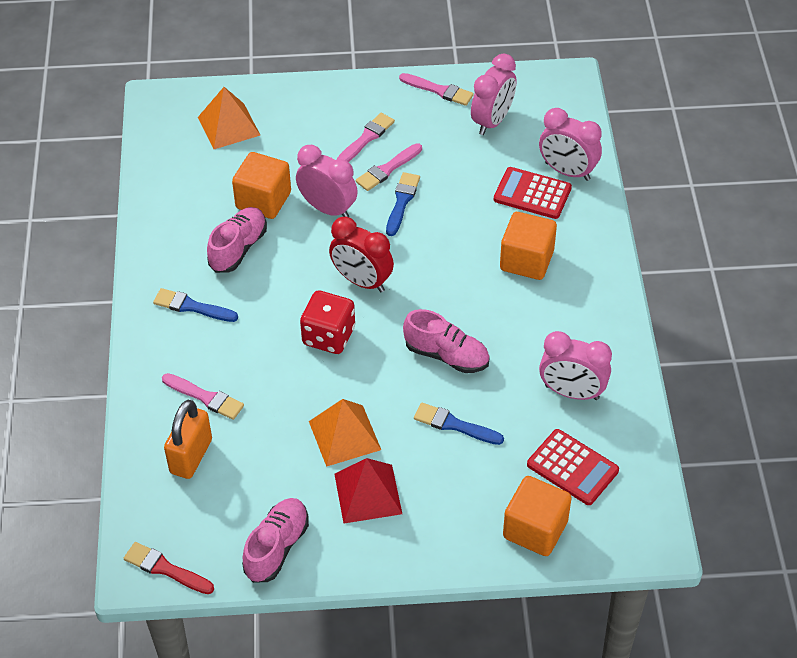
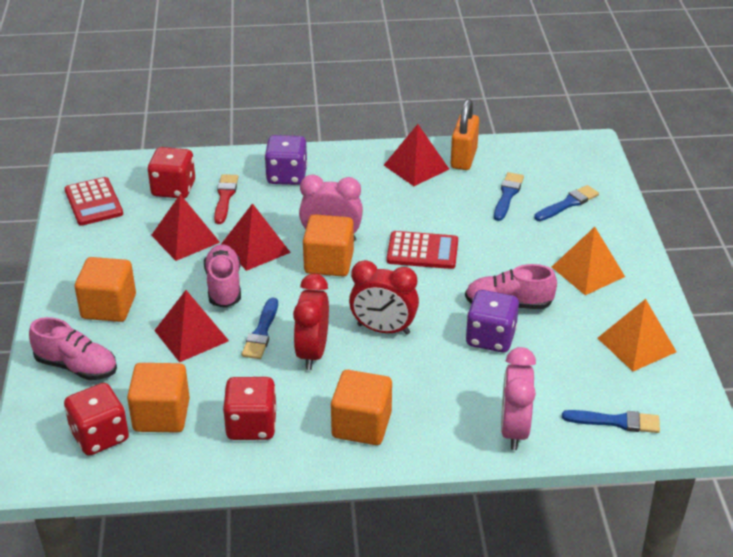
blue brush: [153,288,238,322] [386,172,420,236] [414,403,504,445] = 3 -> [242,297,278,359] [494,172,524,221] [534,185,599,221] [562,410,660,433] = 4
orange cube: [232,152,291,219] [500,212,557,280] [503,476,572,556] = 3 -> [75,257,136,322] [127,363,190,433] [303,214,354,276] [331,370,392,445] = 4
pink brush: [162,373,244,420] [336,113,395,162] [356,143,422,191] [399,73,474,106] = 4 -> none = 0
pink clock: [296,145,358,217] [471,54,516,135] [539,108,602,181] [539,331,612,400] = 4 -> [299,175,363,241] [501,347,536,450] = 2
purple dice: none = 0 -> [265,135,307,185] [466,290,519,353] = 2
red clock: [329,217,394,292] = 1 -> [293,274,329,370] [349,260,419,335] = 2
red dice: [300,291,355,354] = 1 -> [64,383,129,456] [148,147,195,198] [223,377,276,440] = 3
red pyramid: [334,458,402,523] = 1 -> [151,194,220,261] [154,290,229,362] [221,203,291,271] [384,124,449,186] = 4

